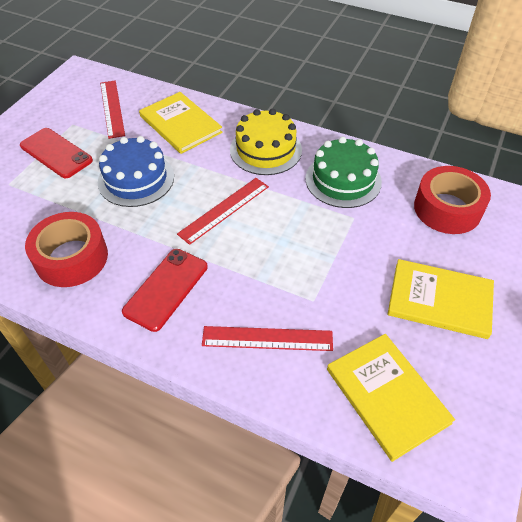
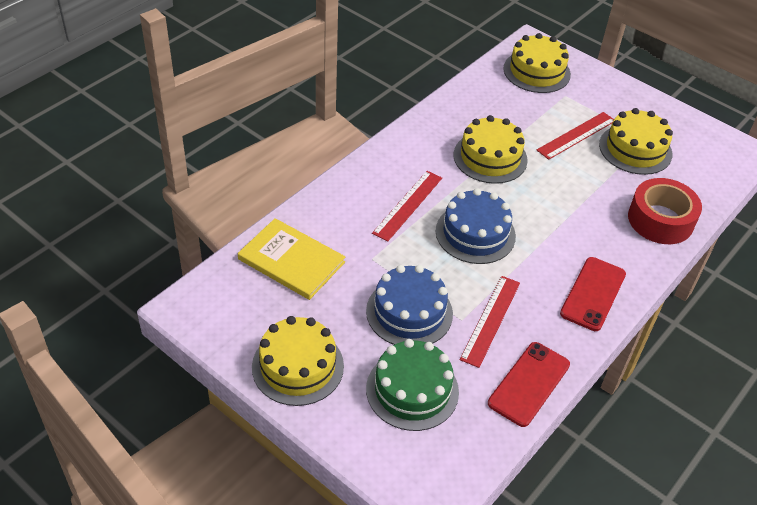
blue cake: [98,136,174,207] = 1 -> [366,265,453,345] [436,188,516,264] = 2
red tape: [25,212,108,287] [414,166,491,234] = 2 -> [628,178,702,244] = 1
yellow book: [139,92,223,154] [327,334,455,462] [388,259,494,339] = 3 -> [238,218,345,300] = 1
yellow cake: [230,109,302,175] = 1 -> [252,316,344,406] [454,115,528,184] [503,33,571,93] [599,108,673,175] = 4

